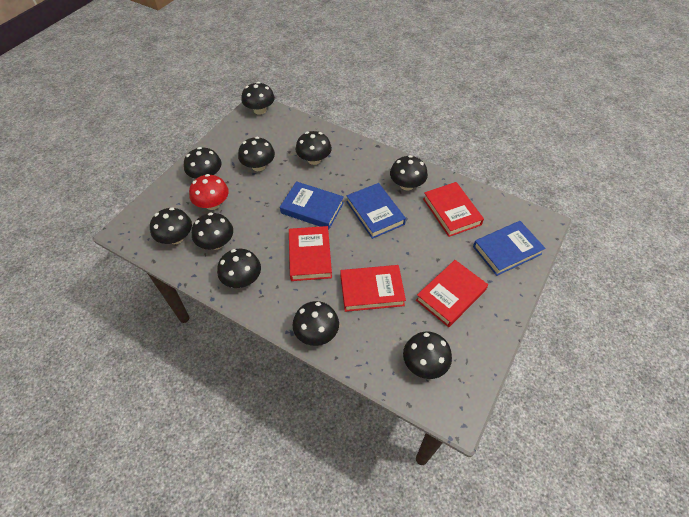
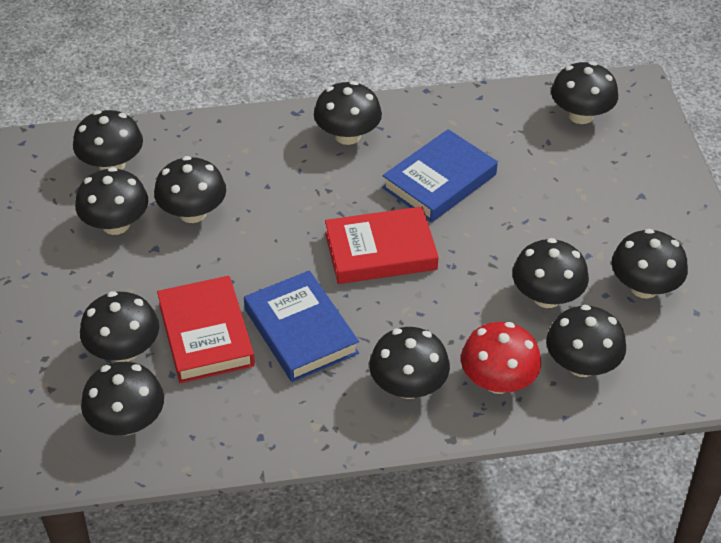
black mushroom: [150,207,192,244] [184,147,221,179] [192,212,233,250] [217,249,261,288] [238,137,275,171] [241,82,275,115] [292,301,339,346] [296,131,332,165] [390,155,428,191] [403,331,452,379] = 10 -> [73,110,143,170] [75,167,148,235] [80,291,159,362] [81,362,164,435] [154,156,226,223] [314,81,382,145] [369,327,450,399] [512,238,589,308] [546,305,626,377] [551,62,618,124] [612,229,688,298] = 11
blue book: [280,181,344,229] [347,183,406,239] [473,221,546,276] = 3 -> [244,270,359,382] [382,129,498,222] = 2
red book: [289,226,332,281] [340,265,406,312] [416,260,488,327] [423,182,484,237] = 4 -> [157,276,255,383] [325,206,439,284] = 2

